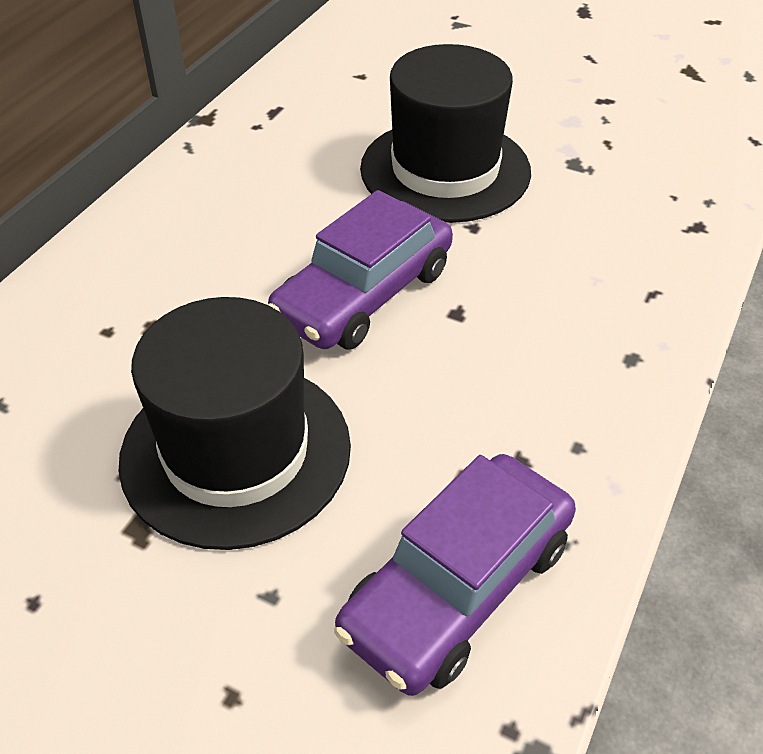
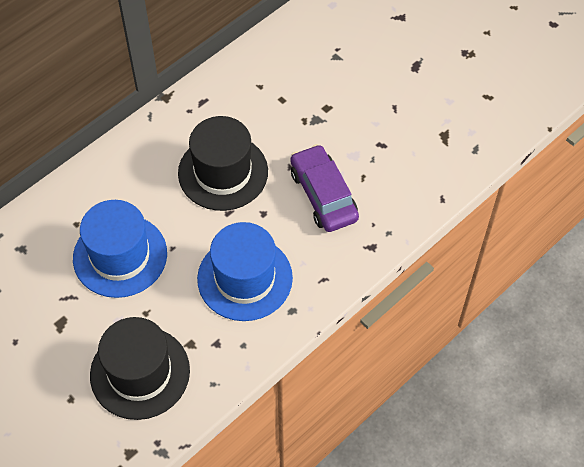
blue hat: none = 0 -> [73,200,167,298] [197,222,293,321] = 2
purple car: [268,190,453,350] [334,454,576,696] = 2 -> [290,144,359,232] = 1

